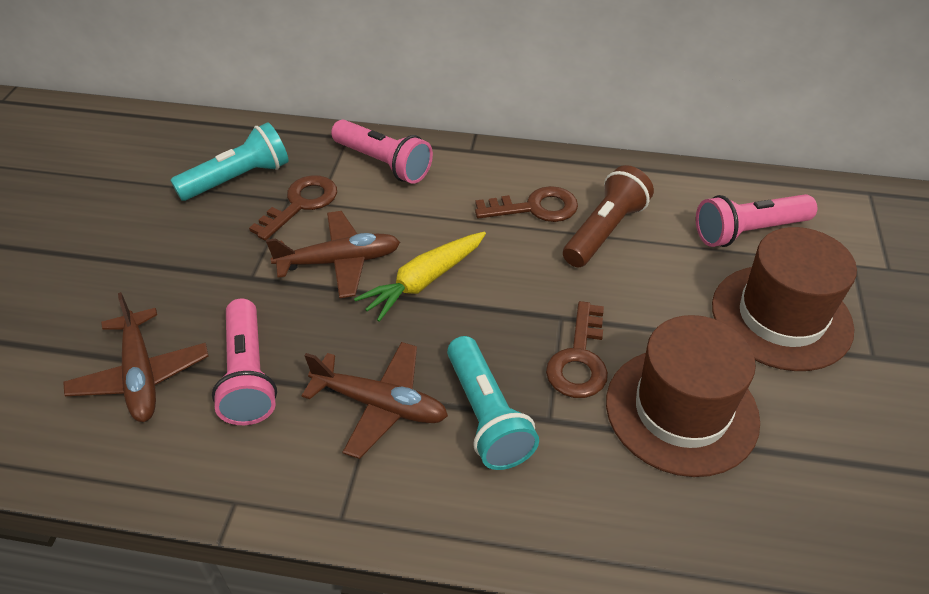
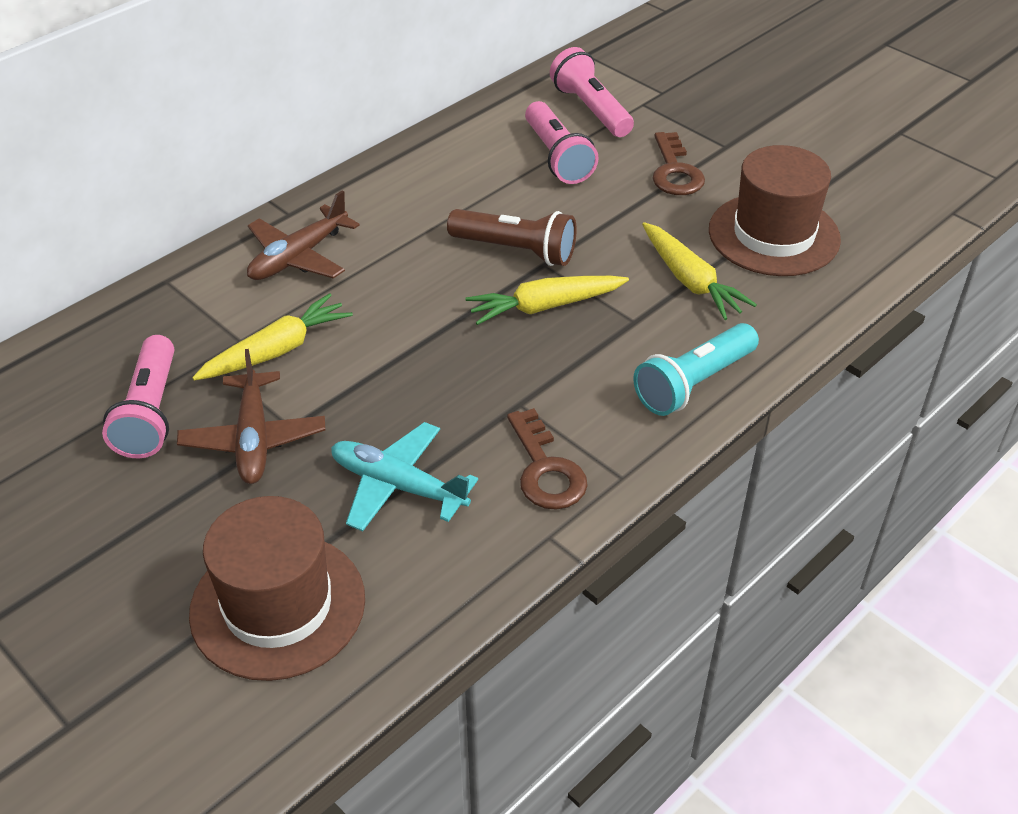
brown key: [249,175,337,241] [475,186,578,222] [546,301,608,398] = 3 -> [507,408,588,510] [652,132,705,195] = 2
brown plane: [63,292,209,422] [266,211,400,298] [301,342,448,459] = 3 -> [177,349,325,484] [247,190,360,280] = 2
turquoise flashlight: [170,123,289,201] [447,336,539,470] = 2 -> [633,323,759,416] = 1
turquoise plane: none = 0 -> [331,422,478,531] = 1
yellow carrot: [354,232,486,322] = 1 -> [192,293,353,381] [465,276,629,325] [642,222,757,320] = 3

